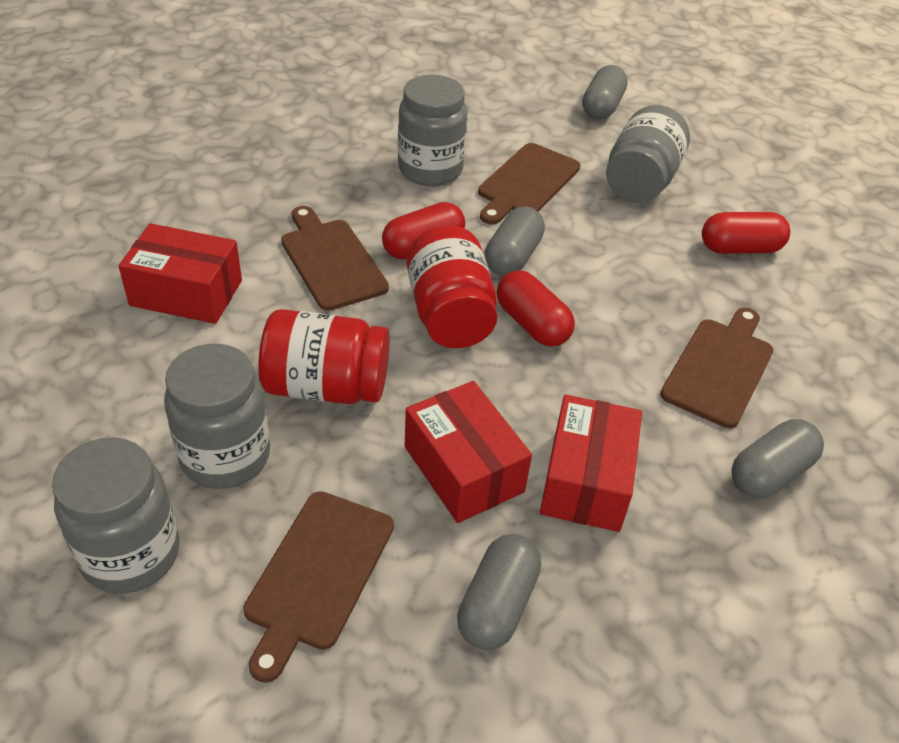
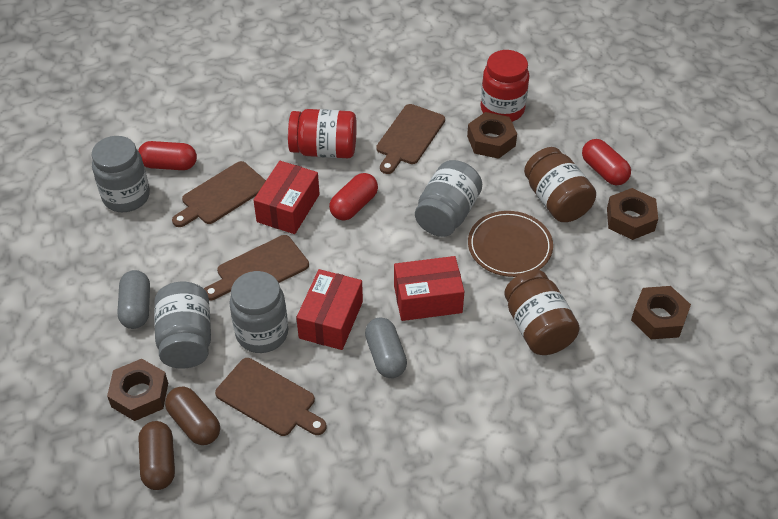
brown capsule: none = 0 -> [138,421,175,490] [165,387,220,445] = 2
brown jar: none = 0 -> [504,270,580,355] [524,147,596,222] = 2
brown nut: none = 0 -> [107,359,168,421] [467,112,517,159] [607,188,658,240] [631,286,691,339] = 4
brown plate: none = 0 -> [468,211,553,277] = 1
grey capsule: [457,534,541,650] [485,206,545,276] [582,65,628,120] [731,419,824,499] = 4 -> [118,270,150,329] [365,317,407,378] = 2

